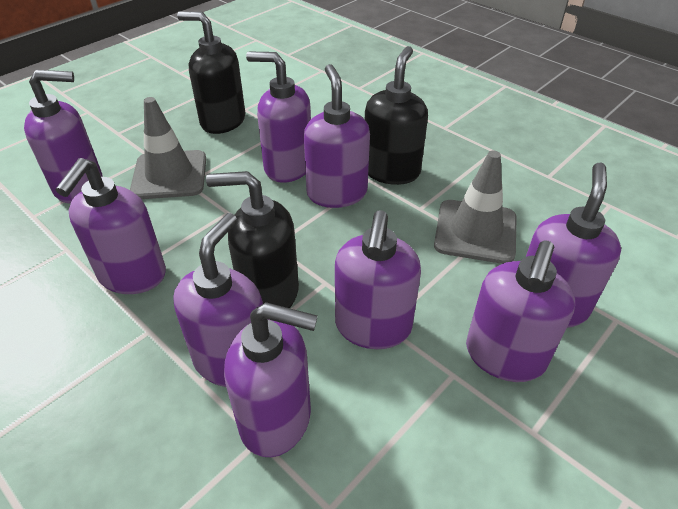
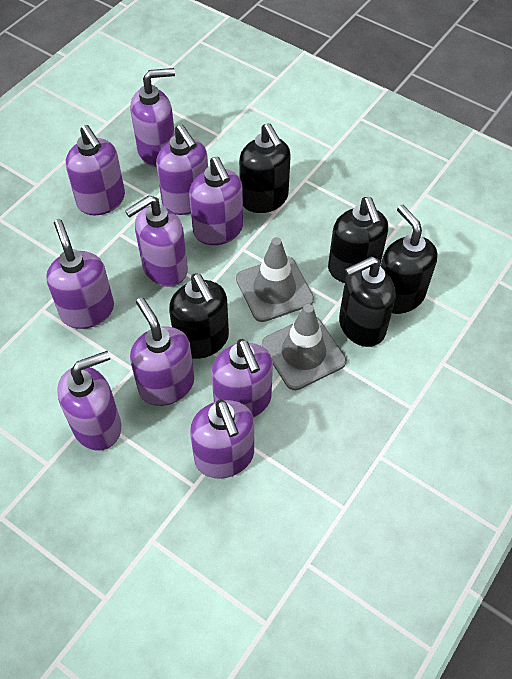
black soap dispenser: [177,11,245,134] [206,171,299,308] [365,46,428,185] = 3 -> [169,273,229,359] [239,123,291,213] [328,197,388,283] [339,256,396,347] [380,205,437,314] = 5
purple soap dispenser: [24,70,103,204] [56,158,166,294] [173,213,263,387] [224,302,318,457] [246,52,311,183] [304,64,370,208] [335,210,421,349] [466,241,575,382] [526,163,621,328] = 9 -> [46,219,114,329] [57,351,121,451] [66,125,125,215] [125,195,188,287] [130,68,175,167] [130,297,194,406] [156,125,208,215] [189,157,243,245] [190,399,254,479] [211,339,273,418] = 10

